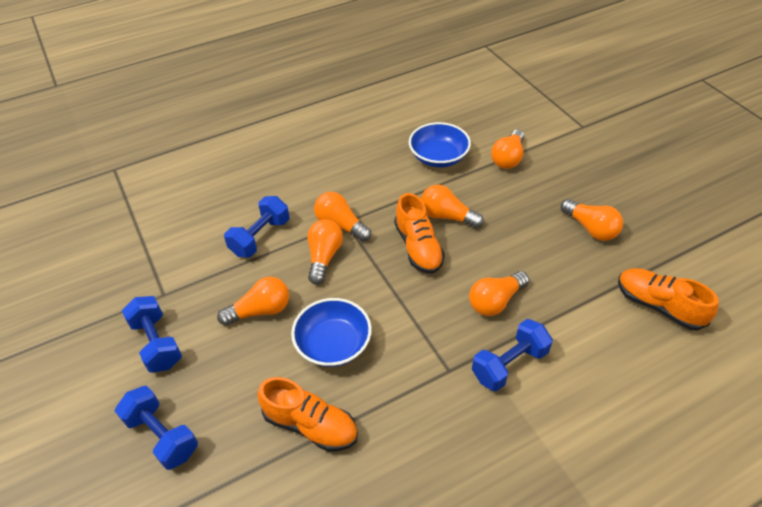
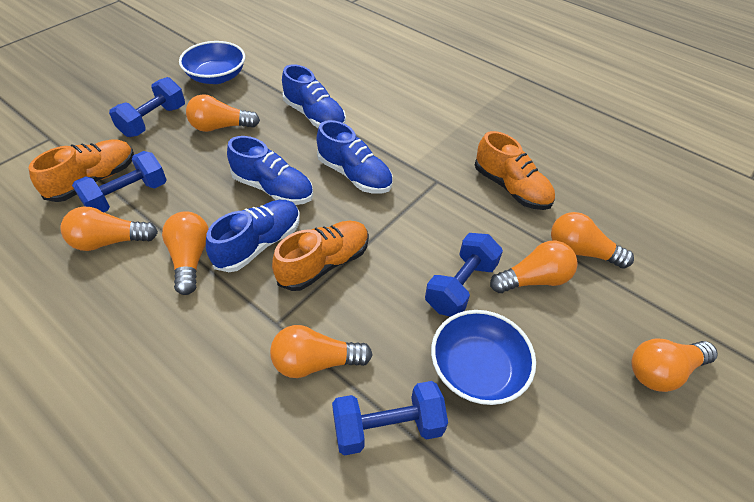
blue shoe: none = 0 -> [206,200,300,272] [227,136,313,205] [282,64,346,128] [317,120,393,194] = 4

